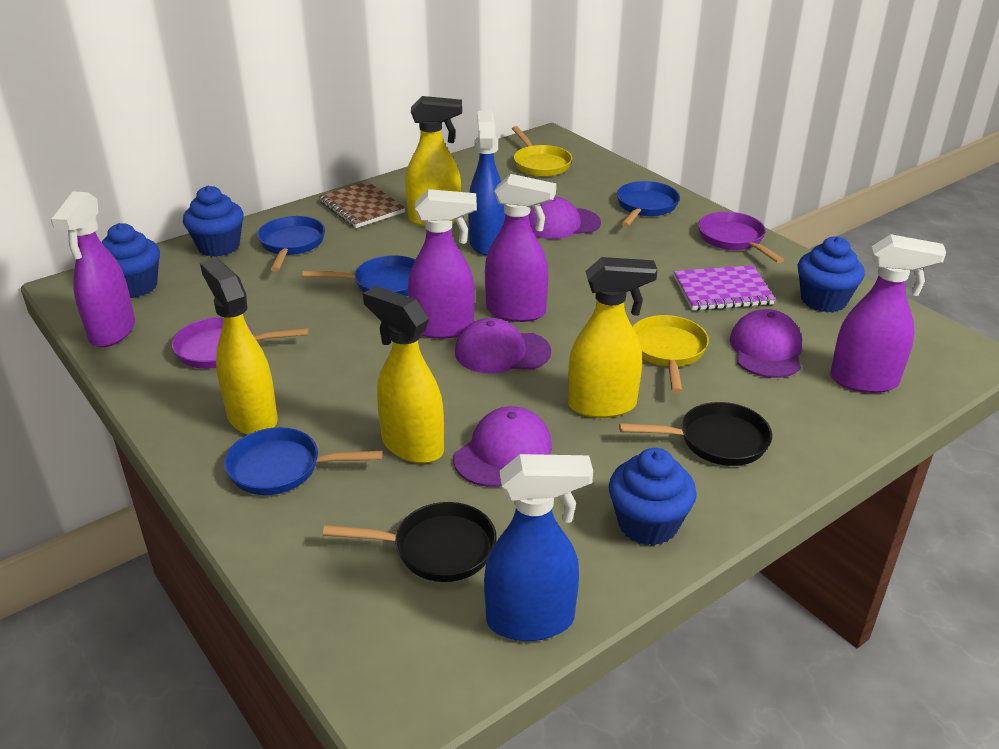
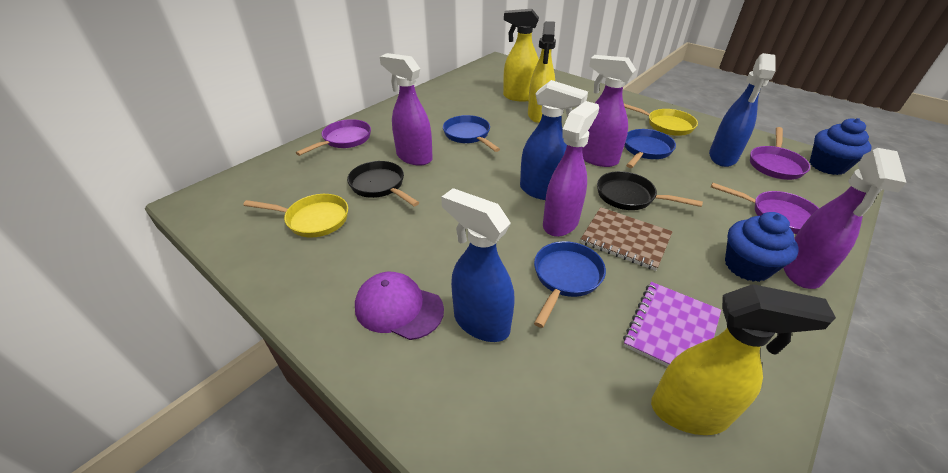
blue cupcake: [101,223,160,298] [183,186,244,257] [609,448,697,546] [798,236,865,313] = 4 -> [725,212,799,282] [810,118,872,175] = 2
blue pan: [224,427,383,495] [257,216,325,272] [303,255,415,296] [617,181,680,227] = 4 -> [443,115,500,152] [534,241,606,328] [625,129,676,168] = 3
blue spray bottle: [468,111,505,255] [484,454,593,641] = 2 -> [441,188,515,342] [520,80,588,200] [709,53,775,167] = 3
purple cap: [453,406,552,487] [455,318,551,374] [529,196,601,239] [730,309,802,378] = 4 -> [355,272,444,340] = 1
purple pan: [172,317,309,369] [698,212,784,263] = 2 -> [296,119,371,156] [711,183,819,234] [750,127,810,180] = 3
yellow spray bottle: [200,258,278,435] [363,286,444,463] [405,96,462,227] [568,257,658,418] = 4 -> [503,9,539,102] [528,21,556,123] [651,284,836,435] = 3

